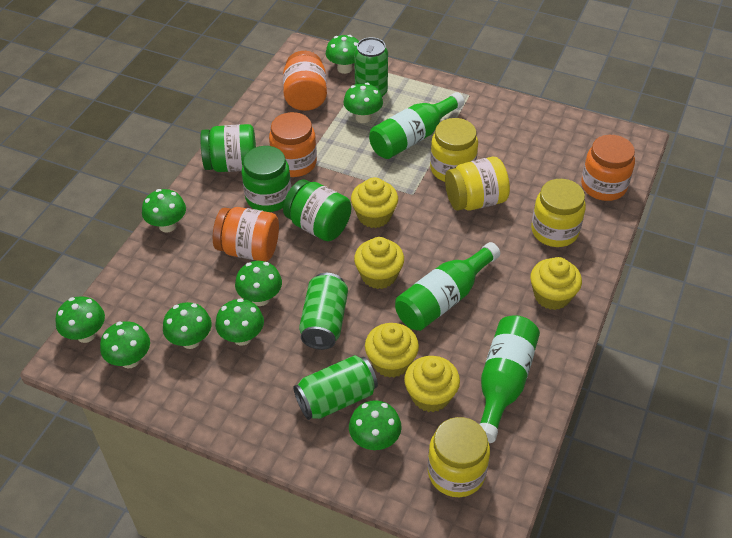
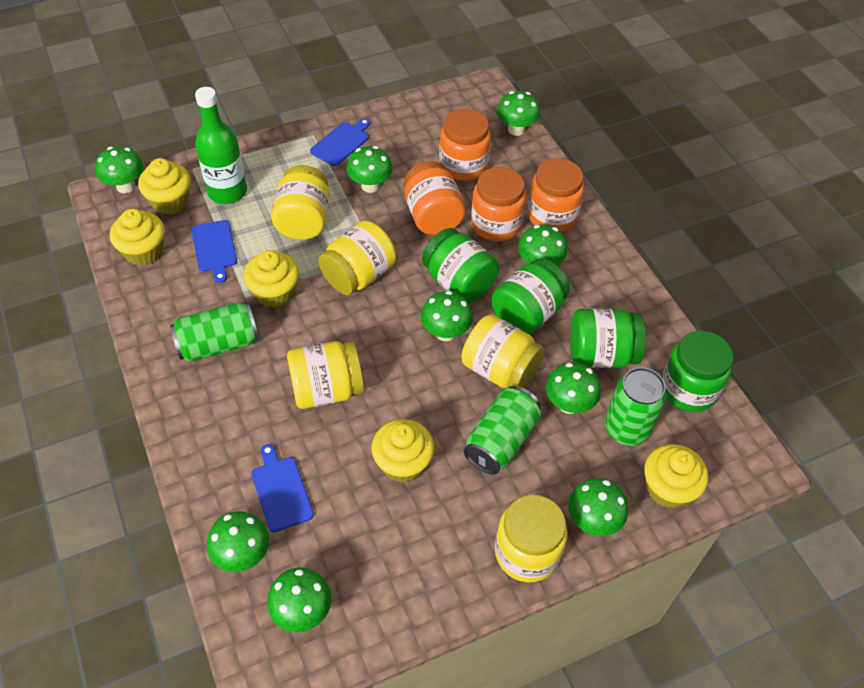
blue cutting board: none = 0 -> [191,220,237,283] [251,444,314,532] [310,118,370,166] = 3
green bottle: [369,92,464,159] [395,242,500,331] [479,315,540,443] = 3 -> [195,87,247,204] = 1
green jar: [200,124,256,172] [241,146,291,212] [283,179,351,241] = 3 -> [422,228,499,303] [491,258,570,335] [570,309,646,368] [662,331,733,412] = 4
yellow jar: [428,417,490,497] [430,118,478,182] [445,157,510,211] [531,179,586,247] = 4 -> [271,165,330,240] [287,341,364,409] [318,221,396,295] [461,314,545,389] [495,495,568,582] = 5

